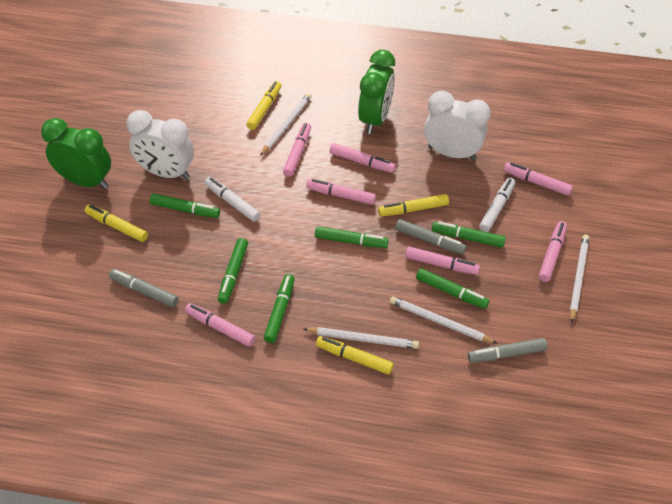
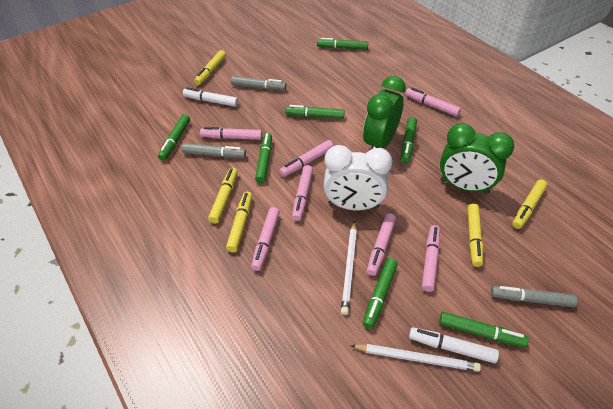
green marker: [150,193,220,218] [218,238,248,304] [264,274,295,343] [315,226,389,248] [416,268,489,309] [432,221,506,248] = 6 -> [158,114,190,161] [255,133,272,183] [285,105,345,119] [317,38,368,50] [363,258,398,329] [401,117,417,163] [439,312,529,347] = 7
white clock: [126,110,194,180] [424,91,491,160] = 2 -> [324,145,393,210] = 1
white pencil: [260,93,312,156] [304,327,419,349] [390,296,497,344] [570,234,589,323] = 4 -> [341,220,357,315] [350,344,481,372] = 2
yellow marker: [84,204,148,242] [246,81,281,130] [316,336,394,375] [378,194,449,216] = 4 -> [194,50,226,85] [208,168,238,224] [226,192,252,252] [467,204,483,267] [512,179,547,229] = 5

